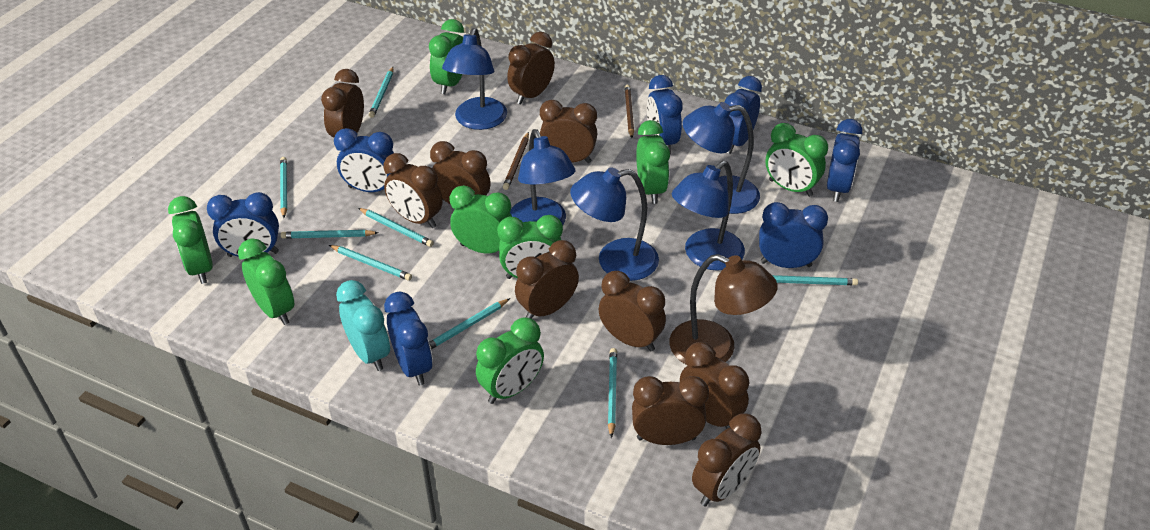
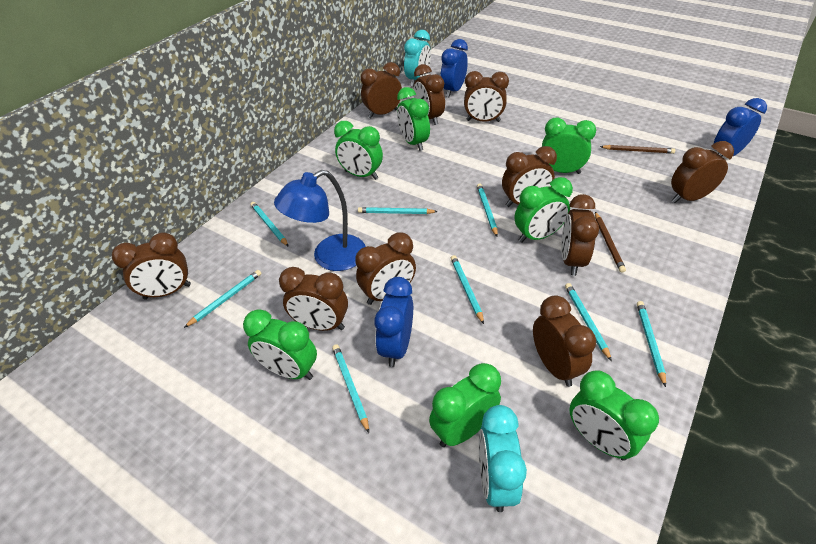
blue clock: [207,192,279,257] [334,128,394,192] [384,292,433,386] [647,75,683,154] [724,76,762,154] [759,202,828,268] [827,119,863,202] = 7 -> [374,277,413,367] [440,39,468,97] [714,98,767,157] = 3
blue lamp: [442,28,507,130] [510,129,575,225] [570,167,659,281] [672,161,745,271] [683,102,760,214] = 5 -> [274,170,366,271] = 1
brown lamp: [670,254,778,364] = 1 -> none = 0
green clock: [168,196,213,284] [238,238,294,325] [429,19,464,94] [450,185,512,253] [476,318,544,404] [497,215,563,279] [636,120,670,204] [765,123,828,197] = 8 -> [243,309,317,380] [334,121,383,180] [397,87,430,151] [429,363,501,447] [514,177,573,243] [542,117,596,174] [569,370,659,461] = 7
turquoise clock: [336,280,390,371] = 1 -> [404,30,431,87] [479,405,527,512] = 2

